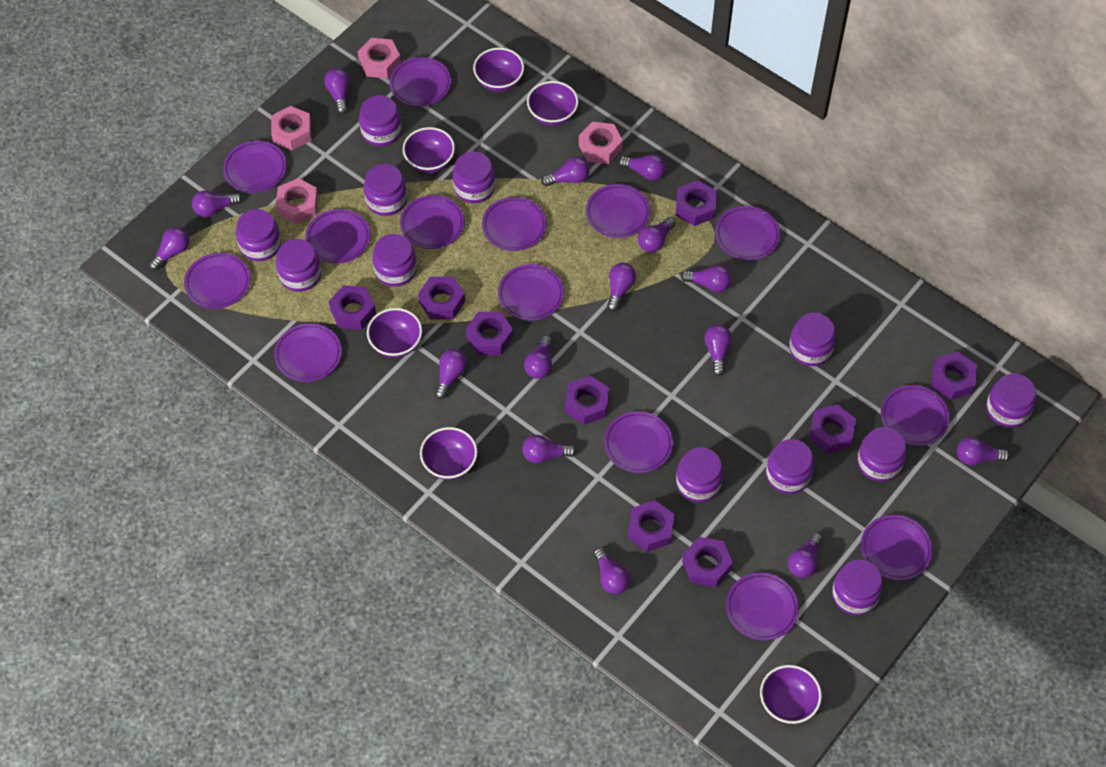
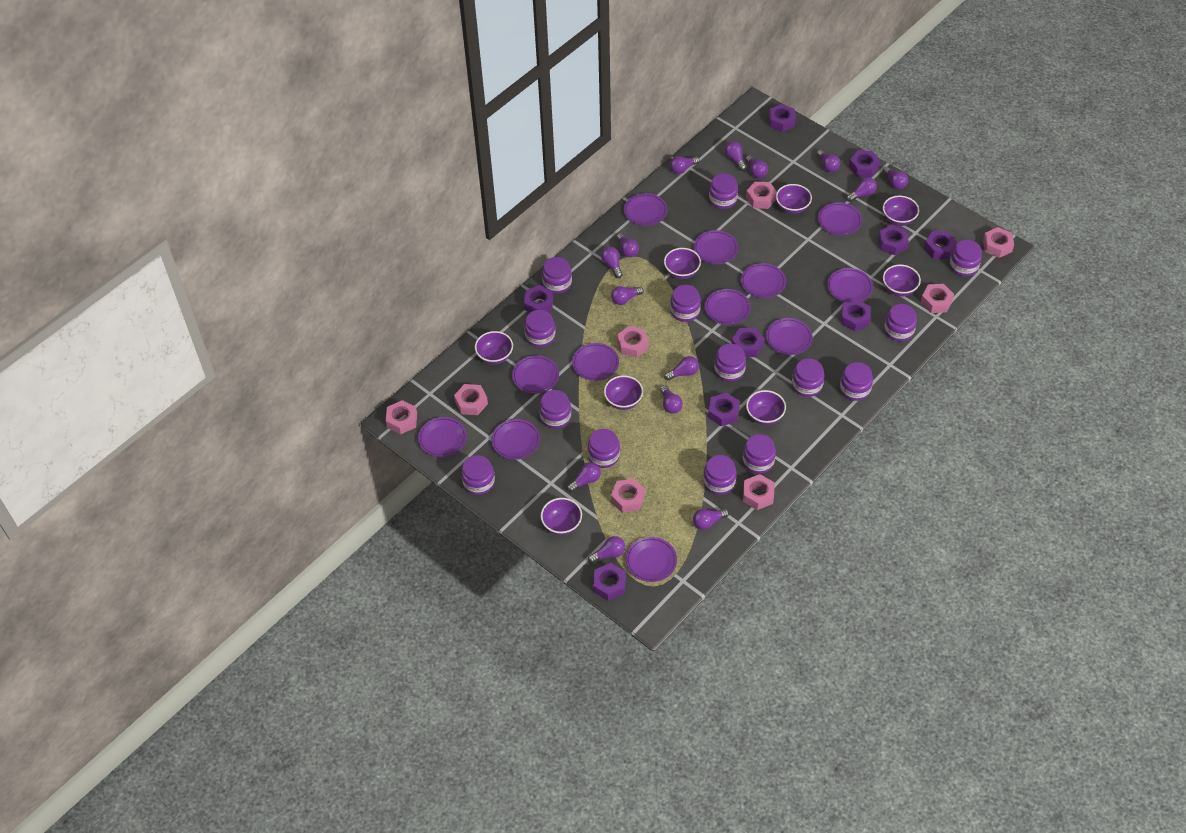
pink nut: [271,106,311,150] [276,178,319,224] [358,38,401,78] [579,122,623,164] = 4 -> [386,400,417,434] [454,384,488,415] [611,478,645,513] [617,326,649,358] [743,474,775,510] [746,181,777,209] [921,284,954,313] [983,227,1014,258] = 8
purple bowl: [367,308,422,358] [403,127,455,173] [420,427,477,480] [473,47,524,92] [527,81,578,126] [760,665,822,724] = 6 -> [475,331,513,364] [541,498,582,535] [604,375,643,410] [664,248,701,279] [746,390,786,425] [776,184,812,214] [883,196,919,226] [883,265,921,296] = 8
purple jar: [236,209,281,261] [276,239,321,292] [359,95,402,146] [364,164,407,216] [372,234,417,287] [453,151,495,203] [676,447,723,502] [766,439,814,494] [789,313,836,366] [832,560,883,616] [857,427,907,482] [986,373,1036,428] = 12 -> [461,455,495,495] [524,310,555,347] [539,390,571,429] [542,257,572,294] [588,429,620,468] [670,285,701,322] [703,455,736,495] [709,173,738,209] [714,343,746,382] [743,434,776,474] [792,359,824,397] [840,362,873,401] [884,304,917,341] [950,240,982,276] = 14
purple light bulb: [149,227,190,270] [192,190,242,217] [324,68,350,114] [435,349,467,399] [522,435,576,463] [524,336,552,379] [541,157,590,186] [594,547,630,594] [607,263,636,312] [619,154,666,181] [638,217,676,253] [681,265,732,292] [704,324,732,376] [788,532,823,578] [957,437,1010,466] = 15 -> [567,462,601,492] [588,536,625,563] [601,247,623,278] [611,286,644,305] [617,233,639,257] [660,385,683,414] [664,356,699,380] [670,156,700,174] [693,509,729,530] [725,141,747,171] [746,155,768,178] [817,150,840,172] [847,177,877,202] [883,167,908,189] = 14
purple plate: [184,253,250,309] [223,141,287,193] [274,323,342,382] [305,209,371,264] [389,57,451,107] [400,195,465,249] [482,197,547,251] [498,264,564,321] [586,184,650,238] [604,411,673,473] [715,206,780,260] [726,573,799,640] [861,515,933,580] [881,385,950,446] = 14 -> [418,417,467,457] [491,419,540,460] [512,355,559,394] [572,343,619,381] [624,193,667,226] [626,537,677,582] [694,230,738,264] [705,289,751,325] [741,263,786,298] [766,318,813,355] [818,202,862,236] [827,268,873,303] = 12

